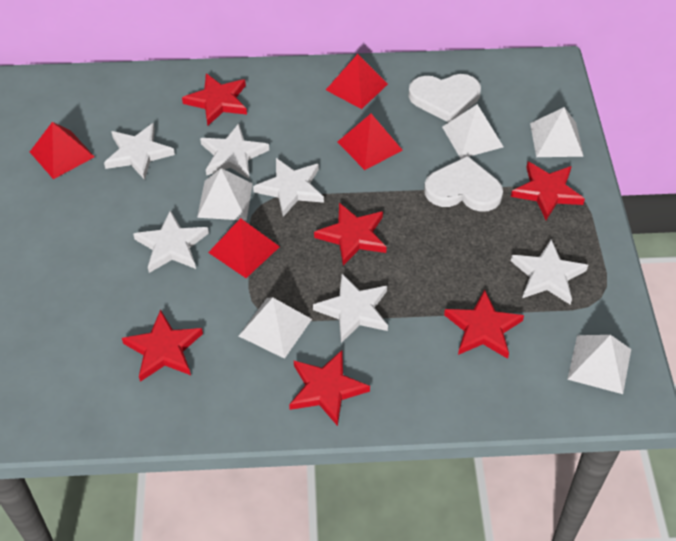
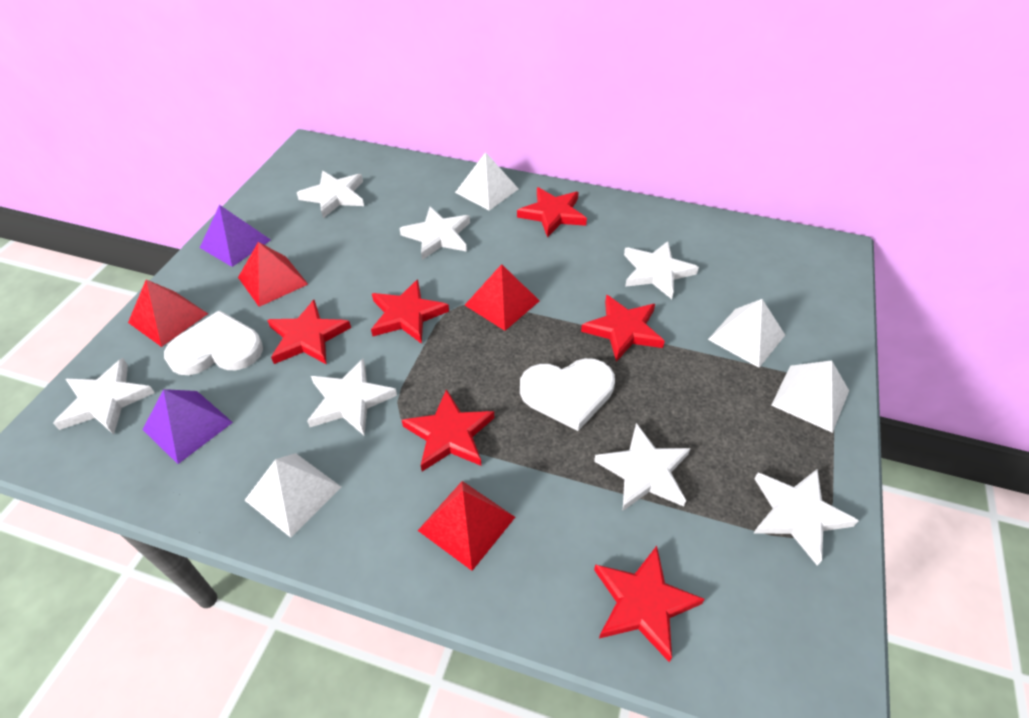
purple pyramid: none = 0 -> [142,389,233,464] [200,205,271,267] = 2
white pyramid: [197,168,253,221] [239,297,312,359] [442,104,503,159] [530,107,584,157] [567,335,631,394] = 5 -> [244,453,341,538] [455,152,519,211] [708,299,785,368] [771,360,849,433] = 4
white star: [104,123,175,180] [133,210,209,273] [200,123,269,179] [253,158,324,217] [313,274,388,343] [511,239,588,305] = 6 -> [53,358,155,435] [297,171,364,218] [307,359,397,435] [399,207,470,260] [594,423,691,511] [624,241,699,299] [754,469,859,566] = 7

